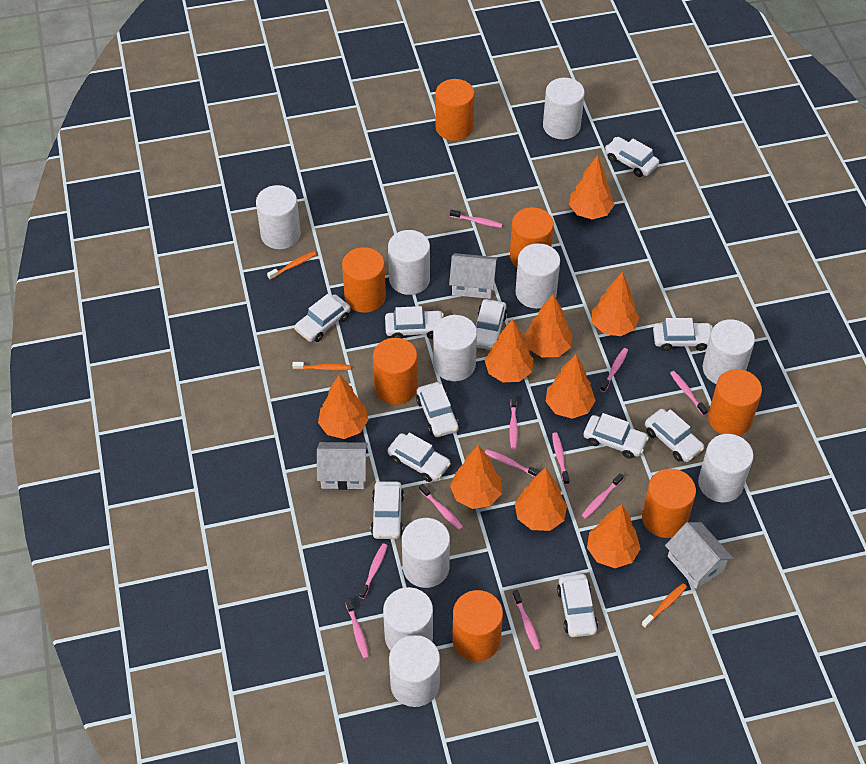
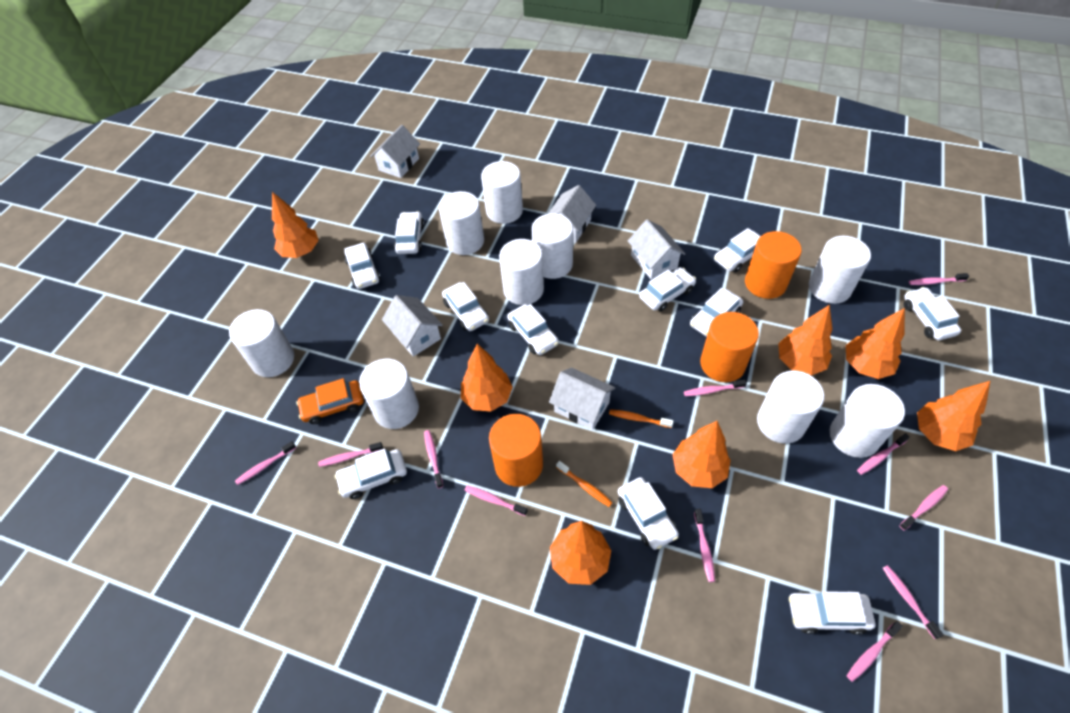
orange car: none = 0 -> [296,378,364,424] = 1
orange cylinder: [342,247,386,313] [373,338,418,405] [435,79,474,141] [452,590,503,661] [510,207,554,267] [642,469,696,538] [708,369,762,436] = 7 -> [489,414,543,487] [700,312,759,382] [745,231,802,299] = 3
orange toothbrush: [267,251,316,280] [292,362,351,371] [641,583,687,628] = 3 -> [556,461,613,507] [609,409,673,428] = 2
orange tree: [318,374,369,439] [450,445,502,509] [485,318,534,382] [515,467,567,531] [524,294,572,357] [546,354,596,419] [569,155,614,220] [587,504,641,568] [592,272,639,336] = 9 -> [272,192,319,258] [461,344,513,412] [550,521,611,585] [672,421,731,488] [778,305,832,375] [846,308,905,379] [917,381,990,451] = 7
white cylinder: [256,185,301,249] [383,587,433,651] [388,230,430,295] [389,635,440,707] [402,518,450,588] [433,315,477,381] [515,243,560,309] [543,78,585,139] [698,434,754,502] [702,319,755,384] = 10 -> [229,309,294,377] [359,359,419,429] [439,191,484,255] [481,161,523,224] [499,239,544,305] [531,213,573,279] [757,370,824,444] [809,236,871,304] [830,384,905,458] = 9
white house: [317,442,368,490] [449,253,498,299] [665,522,734,589] = 3 -> [370,125,420,178] [382,295,443,357] [548,185,596,243] [549,367,615,430] [628,219,685,279] = 5

